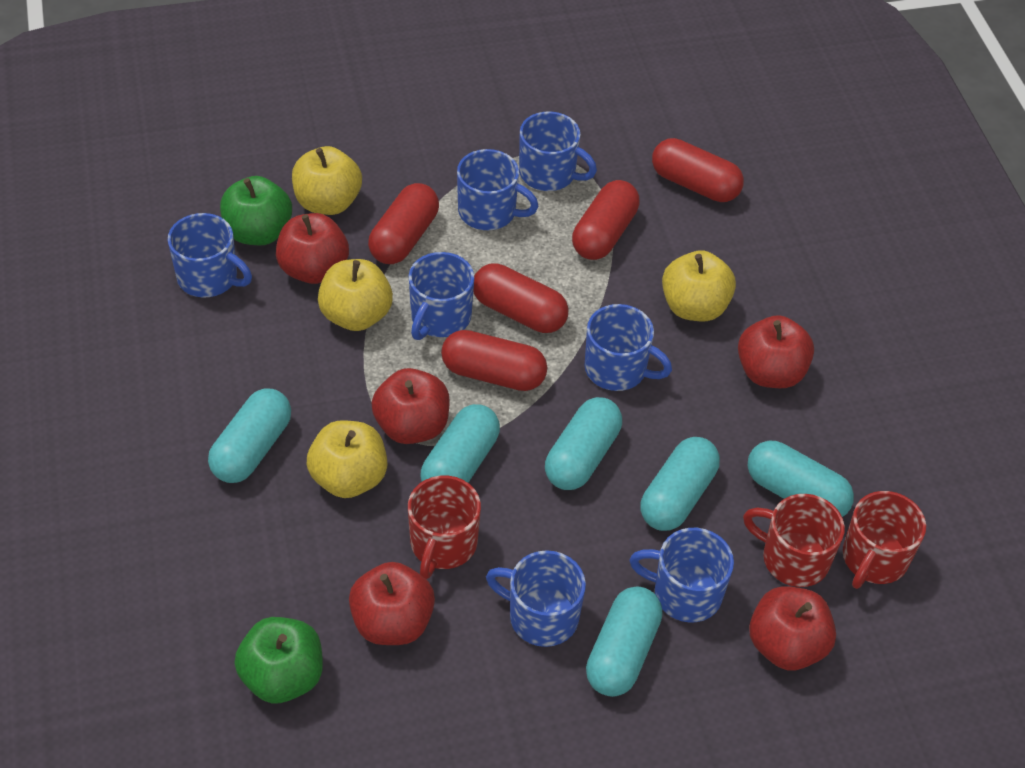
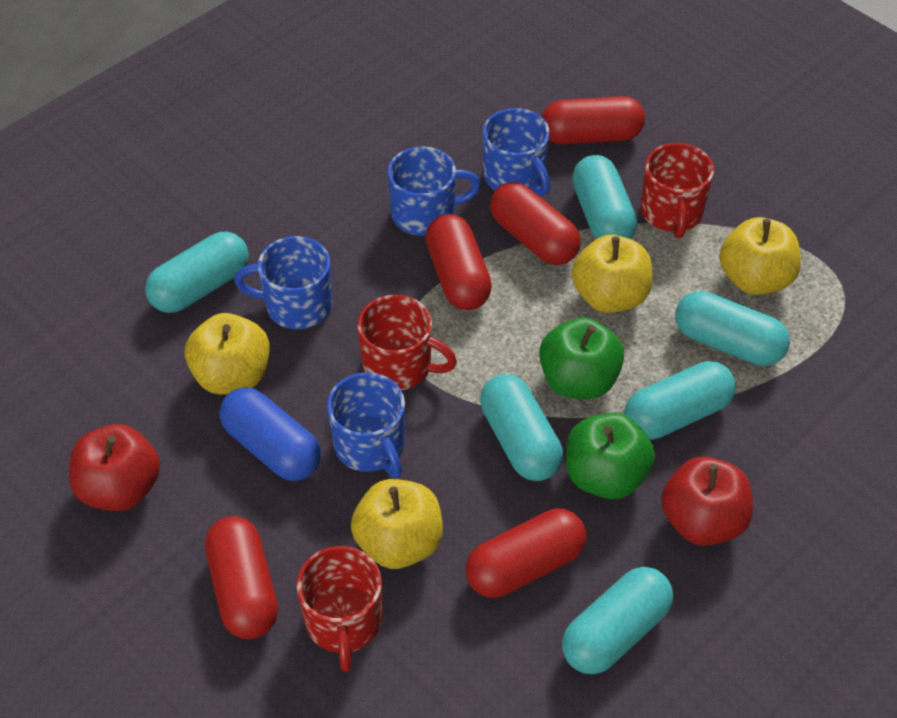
blue capsule: none = 0 -> [220,388,321,481] = 1
blue mug: [168,213,252,297] [409,252,474,340] [457,149,539,230] [486,550,586,647] [519,112,597,191] [585,304,672,391] [630,528,734,622] = 7 -> [234,236,332,329] [327,372,405,478] [388,146,481,236] [483,108,550,196] = 4
red apple: [276,213,349,284] [349,562,435,645] [371,368,450,444] [738,315,814,388] [749,586,836,670] = 5 -> [69,424,160,511] [661,457,753,546] = 2

